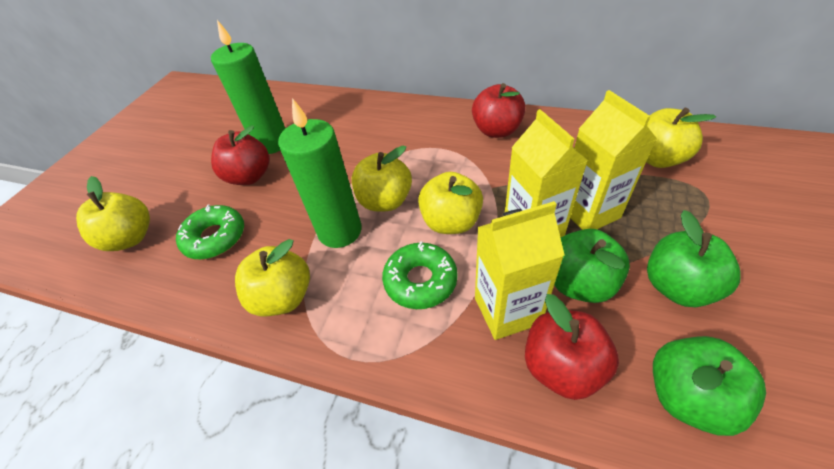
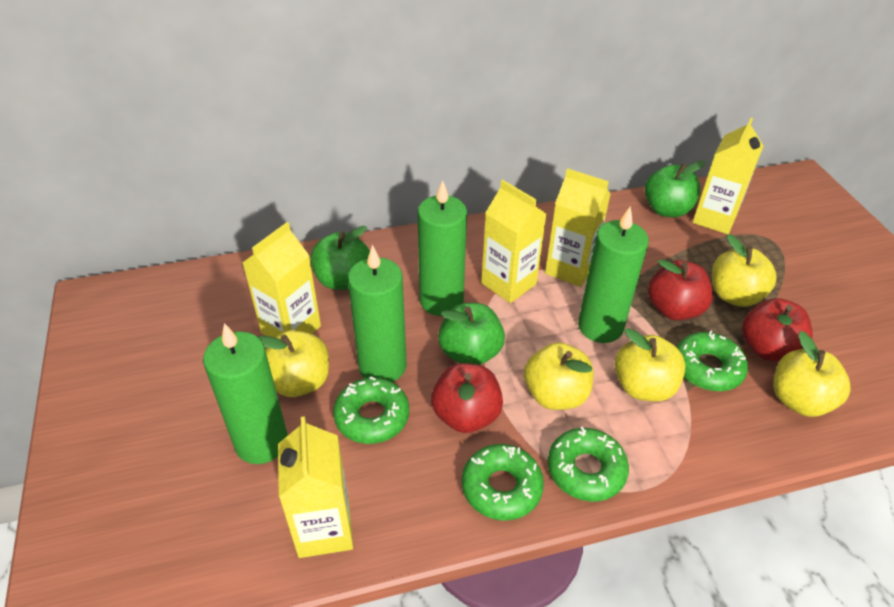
green candle: [211,20,286,154] [278,98,362,248] = 2 -> [203,323,288,464] [348,245,407,382] [418,180,467,316] [578,206,649,343] = 4
green donut: [176,205,244,259] [382,241,458,309] = 2 -> [333,376,409,444] [462,444,544,520] [548,427,629,501] [677,330,748,391] = 4
yellow carton: [475,201,565,340] [505,109,588,237] [570,90,657,230] = 3 -> [242,222,321,338] [278,416,353,558] [481,180,546,303] [545,168,611,287] [692,118,763,234] = 5

